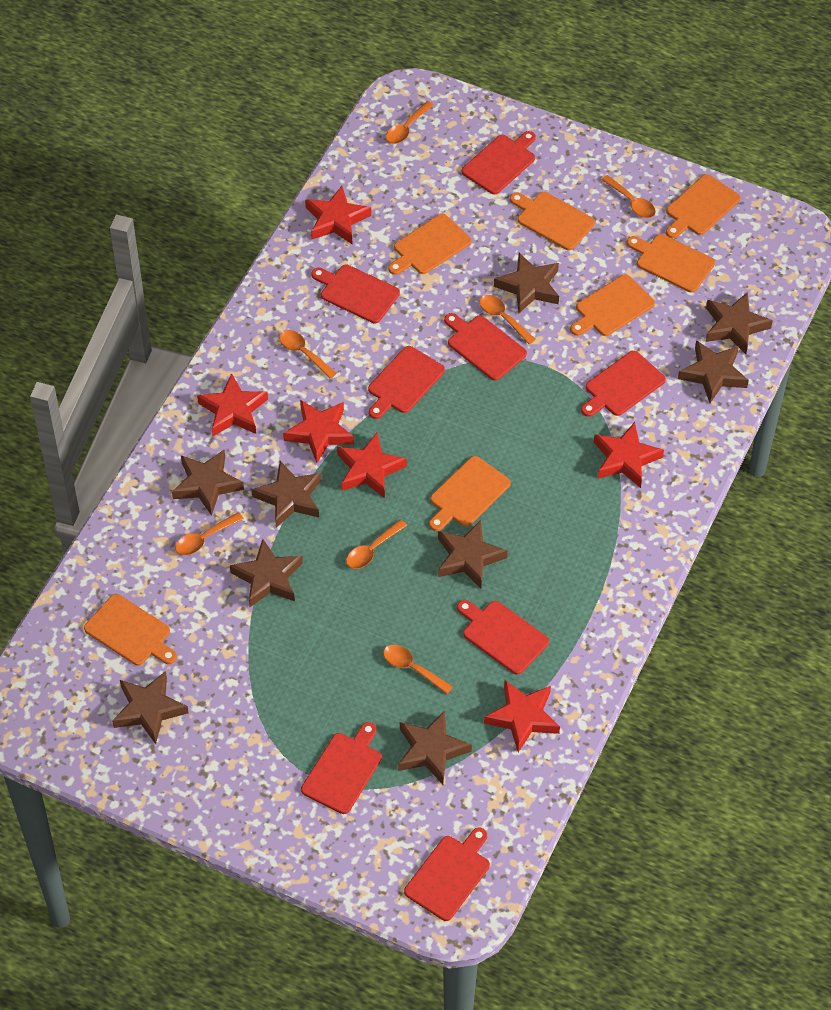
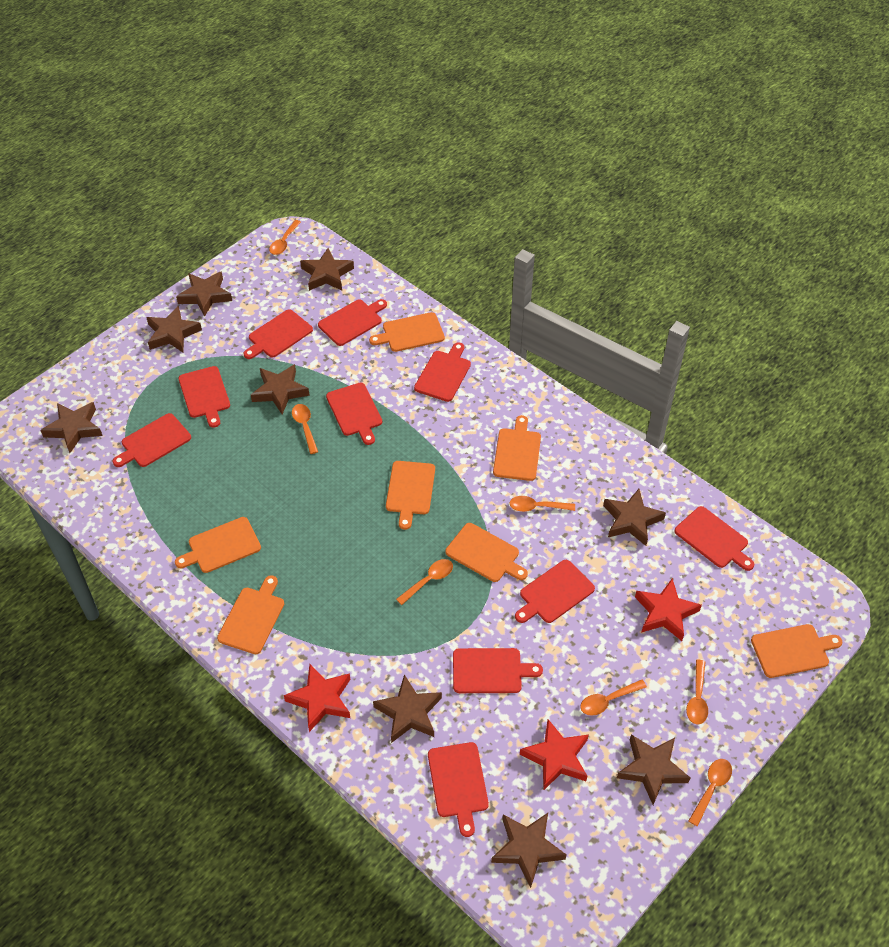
red cutting board: [301,722,382,814] [311,264,400,323] [368,346,445,419] [404,828,490,921] [444,313,527,381] [457,600,549,675] [462,131,536,195] [581,351,666,417] = 8 -> [113,413,191,467] [178,366,230,428] [244,309,313,359] [318,299,387,346] [326,383,382,445] [414,342,471,402] [428,742,489,837] [453,648,543,693] [515,560,595,623] [674,506,754,571] = 10
red star: [197,373,268,436] [283,400,354,463] [305,186,371,244] [337,433,407,498] [484,680,560,752] [594,422,664,488] = 6 -> [284,664,350,732] [520,719,589,791] [635,578,702,641] = 3

